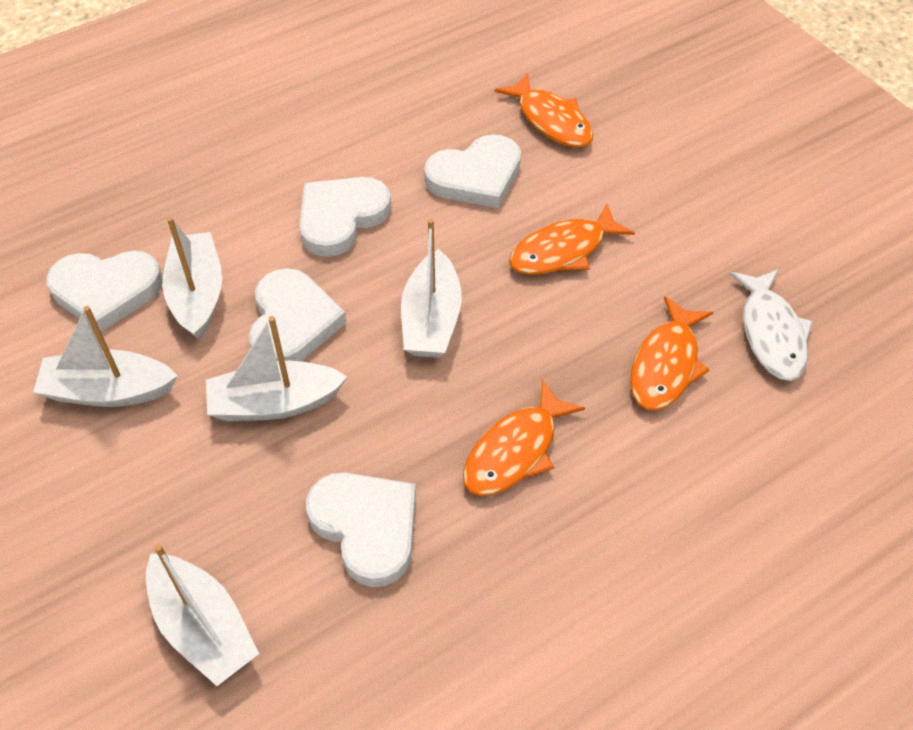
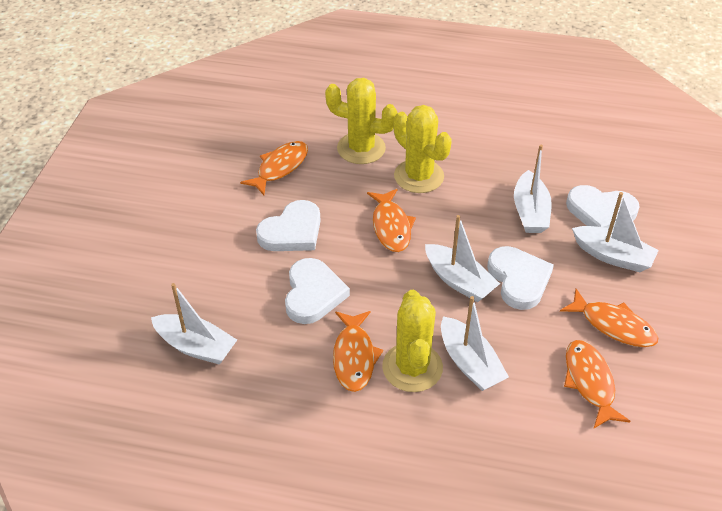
orange fish: [463,379,585,496] [494,73,593,148] [509,204,635,275] [630,296,713,411] = 4 -> [240,141,308,195] [333,311,383,392] [367,189,416,252] [560,289,658,347] [564,340,631,428] = 5
white fish: [730,269,813,381] = 1 -> none = 0
white heart: [46,251,163,332] [249,268,347,361] [299,177,391,257] [306,472,416,587] [424,134,521,208] = 5 -> [256,200,321,251] [285,258,350,324] [487,246,554,310] [566,185,639,229] = 4
yellow cactus: none = 0 -> [325,78,398,164] [382,290,443,392] [393,105,452,193] = 3

